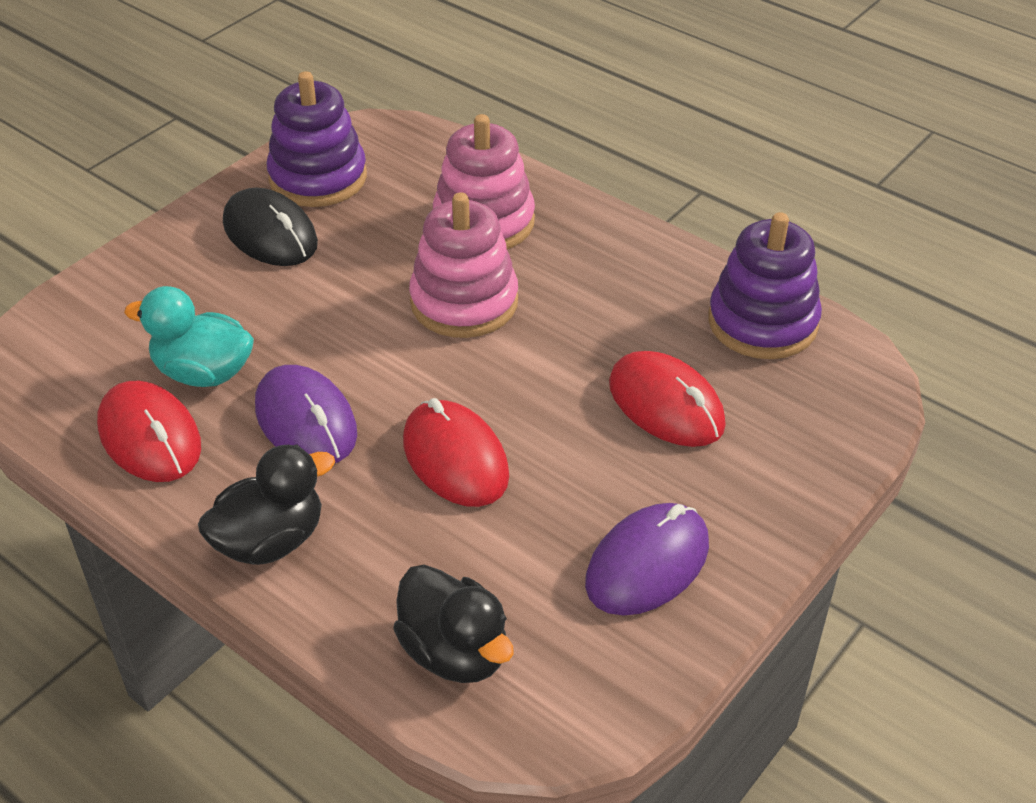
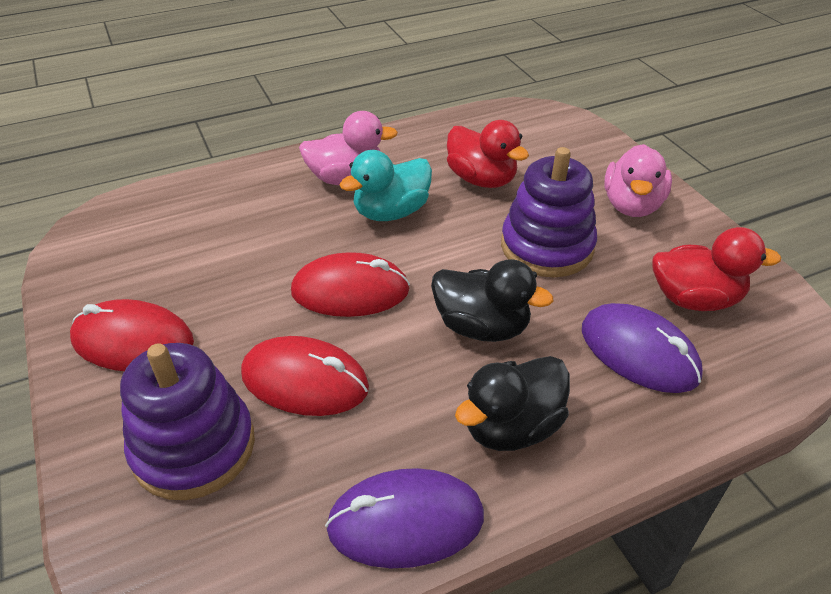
black mouse: [223,187,318,266] = 1 -> none = 0
pink duck: none = 0 -> [299,111,398,185] [604,144,672,217] = 2
pink stacking toy: [409,192,518,338] [433,114,535,249] = 2 -> none = 0
red duck: none = 0 -> [447,120,529,188] [652,227,781,311] = 2

